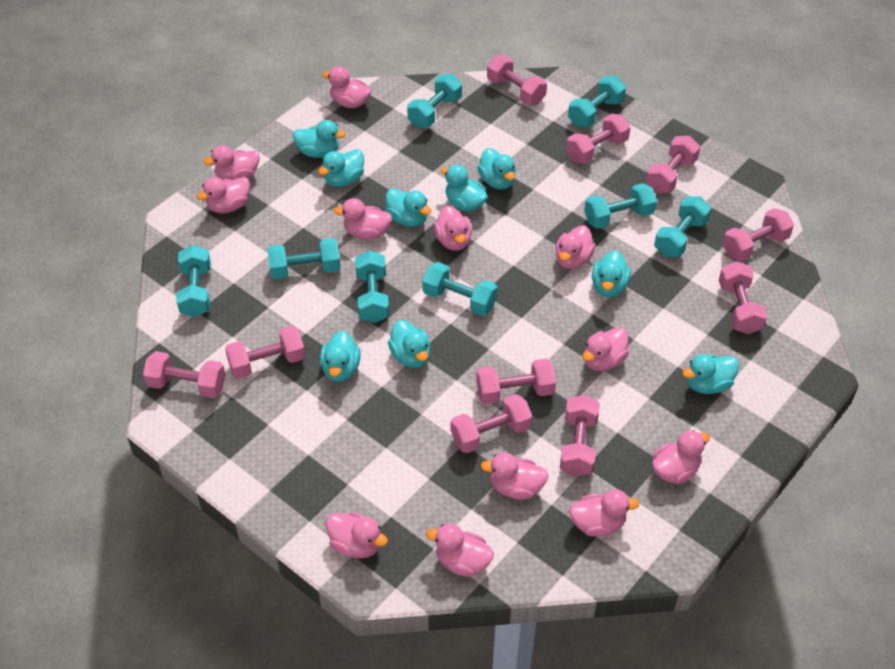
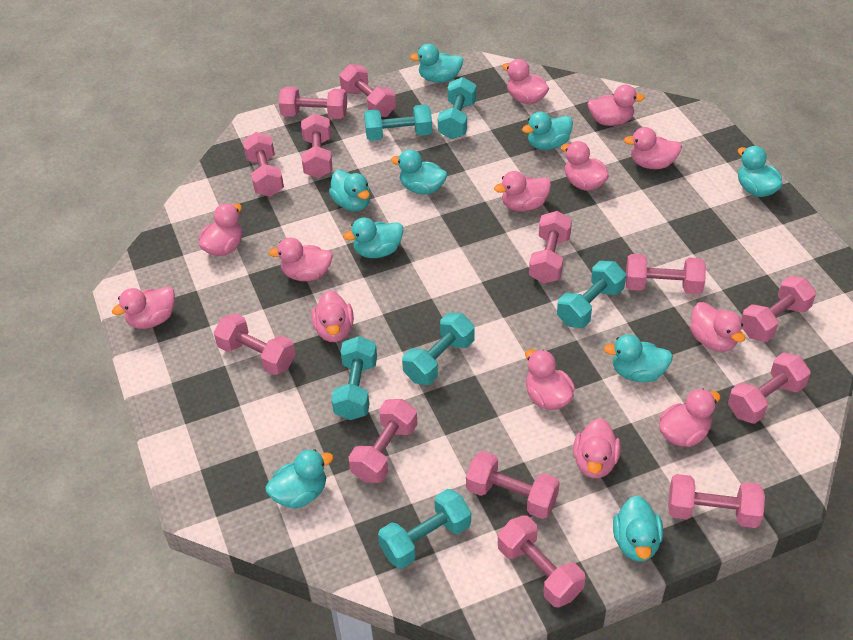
pink duck: [197,177,250,213] [204,145,259,180] [323,66,371,108] [326,512,388,559] [333,198,392,239] [426,524,494,577] [434,206,472,251] [480,452,549,500] [555,225,595,269] [569,489,639,537] [582,327,629,371] [652,430,710,484] = 12 -> [112,286,175,329] [199,203,242,256] [268,238,333,281] [312,290,354,342] [494,171,551,211] [502,59,549,104] [525,349,575,410] [561,141,609,191] [573,418,621,478] [587,85,645,126] [624,127,682,169] [659,389,721,447] [690,302,745,352] = 13
pink dumbbell: [143,351,226,398] [225,326,305,379] [451,394,532,453] [476,359,556,404] [487,55,547,105] [560,395,600,477] [566,114,631,164] [646,136,700,193] [719,261,767,334] [723,208,794,261] = 10 -> [214,313,295,375] [243,132,284,196] [279,87,347,119] [301,113,332,178] [339,64,396,117] [349,399,418,483] [466,451,560,519] [498,515,585,607] [529,211,572,283] [625,254,706,294] [668,474,765,528] [728,352,811,424] [741,276,816,342] = 13
turquoise dumbbell: [176,245,211,317] [267,238,340,279] [355,250,389,323] [407,74,462,128] [422,262,498,316] [568,76,626,127] [584,183,657,229] [654,197,711,257] = 8 -> [331,336,377,420] [364,104,432,141] [378,489,471,569] [402,313,475,385] [438,77,476,139] [557,261,626,328] = 6

